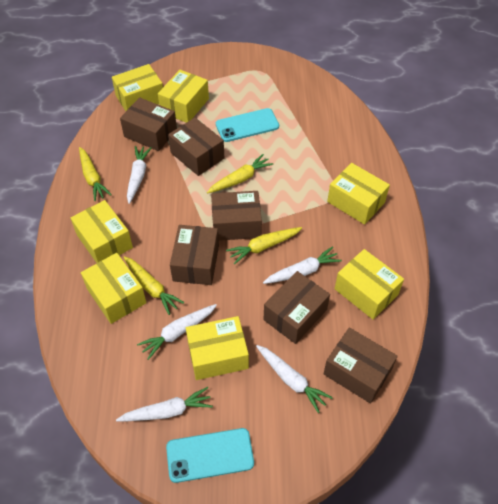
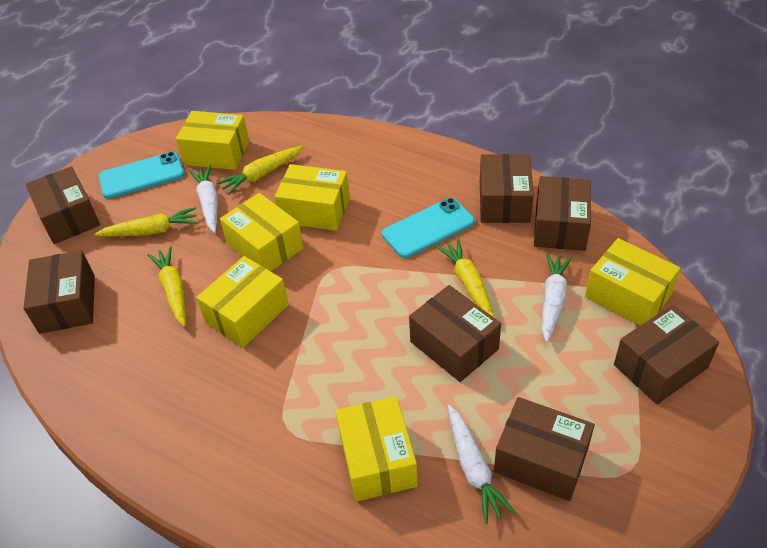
brown box: [120,97,177,151] [168,118,224,176] [170,225,219,285] [211,191,262,241] [263,271,330,344] [323,328,398,404] = 6 -> [23,250,95,334] [25,166,100,244] [409,285,501,382] [480,154,534,223] [494,397,595,501] [534,176,591,251] [614,305,719,404] = 7
white carrot: [116,387,213,422] [127,146,152,204] [137,304,217,360] [256,345,333,413] [263,247,342,284] = 5 -> [189,165,218,233] [448,405,516,524] [542,253,572,342] = 3
yellow box: [71,200,133,263] [81,253,146,324] [112,64,163,111] [158,70,209,123] [186,316,249,380] [327,163,390,225] [335,249,404,320] = 7 -> [176,111,249,170] [196,256,289,348] [220,193,304,271] [274,164,350,231] [336,396,418,502] [585,238,680,326] = 6

